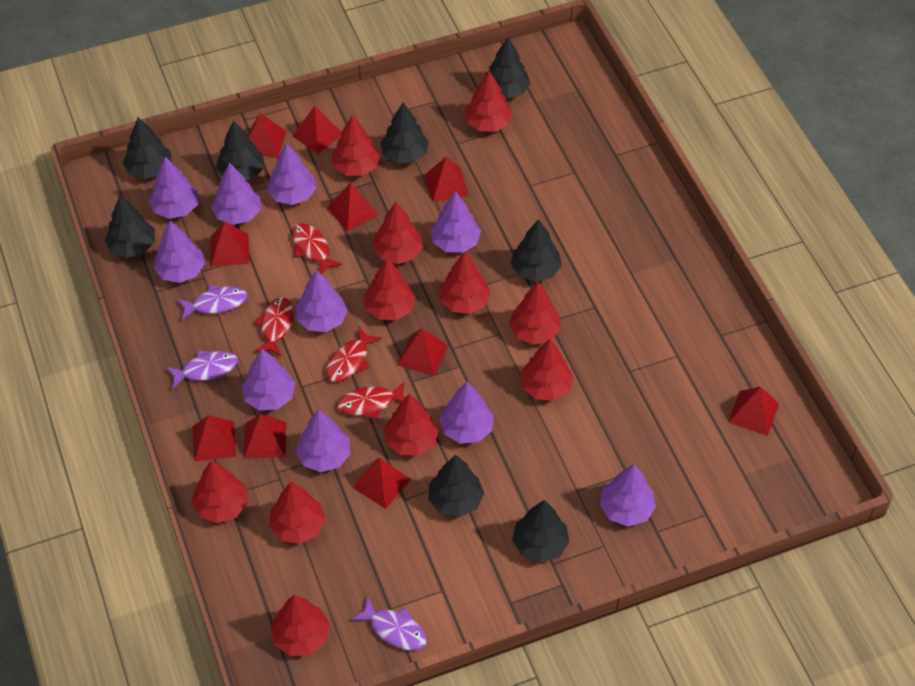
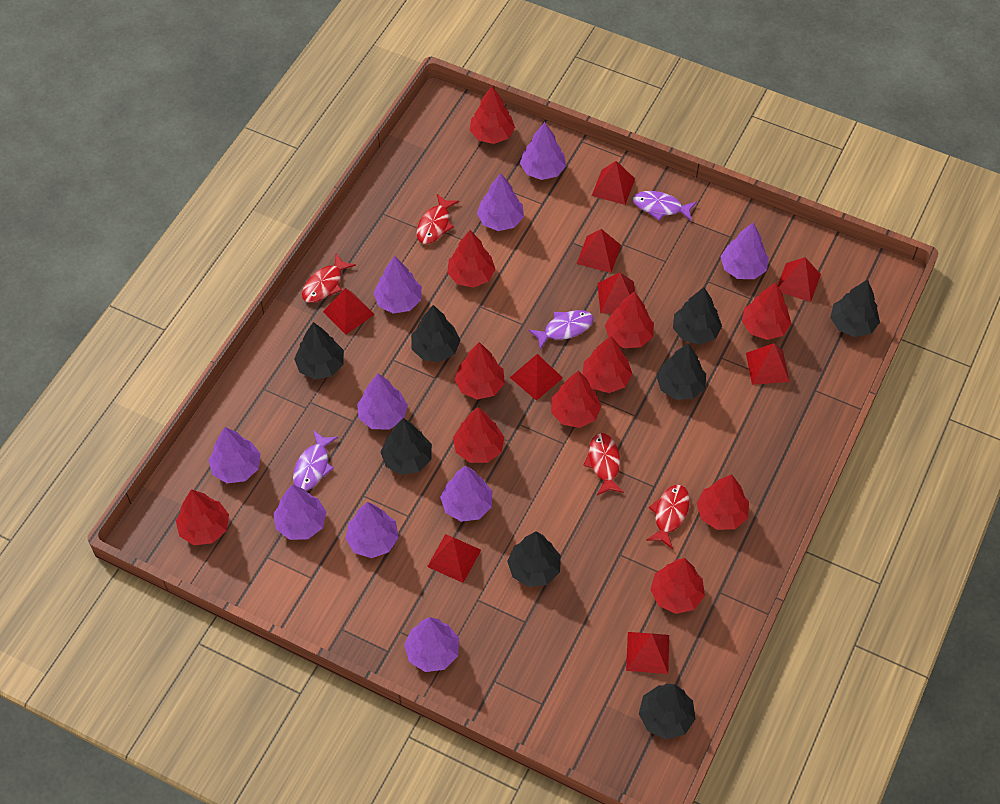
red pyramid: [192,415,236,461] [210,222,249,267] [244,414,286,459] [248,113,287,158] [292,106,341,154] [327,183,379,232] [352,458,411,509] [397,328,448,376] [425,156,469,202] [728,387,779,436] = 10 -> [323,288,375,334] [427,534,481,583] [510,354,563,401] [577,229,621,273] [592,161,635,205] [598,273,635,313] [626,632,669,674] [746,343,790,385] [778,257,821,302] = 9

